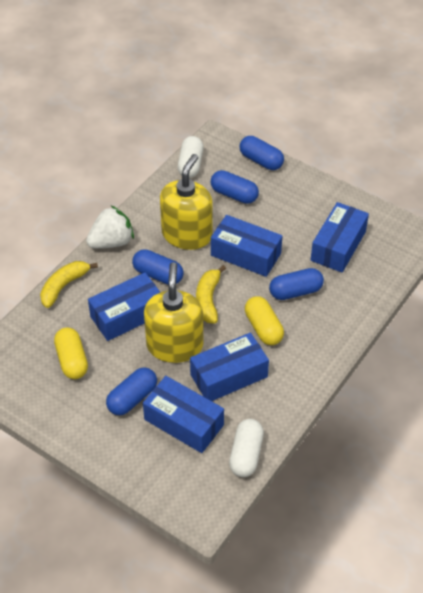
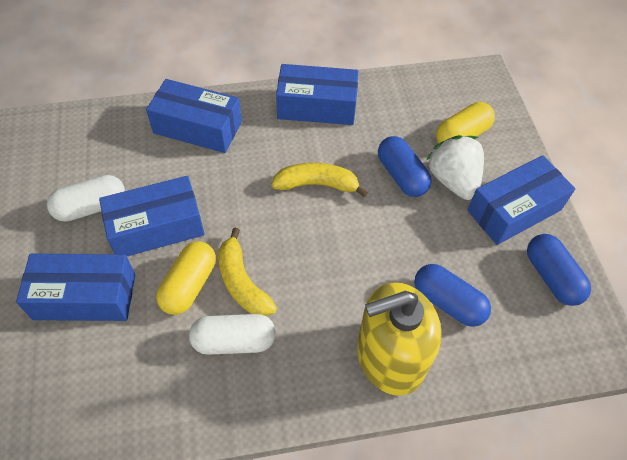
blue capsule: [106,367,157,415] [132,249,184,284] [211,170,259,204] [239,136,284,170] [269,268,324,300] = 5 -> [378,136,432,197] [414,264,491,327] [527,234,591,306] = 3
yellow soap dispenser: [144,262,203,363] [160,154,213,250] = 2 -> [357,282,442,396] = 1

